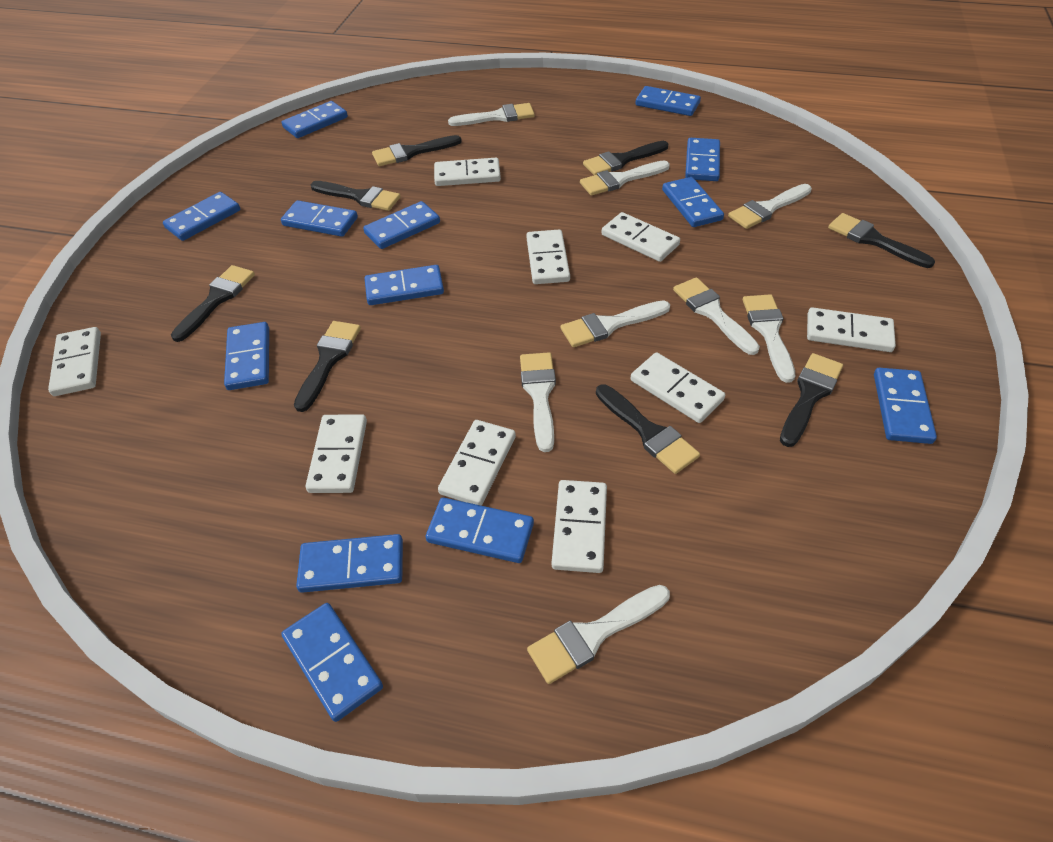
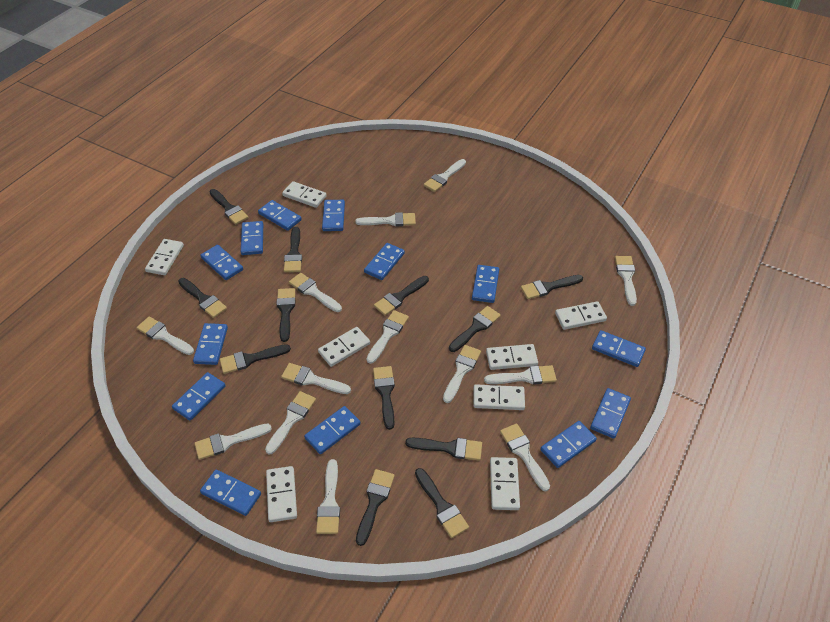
black brush: [171,265,255,342] [294,321,361,412] [310,181,400,211] [372,135,462,166] [583,141,668,175] [596,384,700,474] [780,353,843,447] [828,213,935,268] = 8 -> [178,278,227,318] [209,189,249,224] [220,344,291,374] [276,288,295,342] [284,227,302,272] [356,469,395,546] [373,366,395,430] [374,276,429,315] [405,438,482,461] [415,468,469,538] [449,306,501,352] [521,275,583,299] = 12
white brush: [448,103,535,126] [520,352,556,452] [527,585,670,684] [560,300,670,347] [580,161,670,196] [673,277,760,355] [728,184,812,229] [743,294,795,383] = 8 -> [137,316,194,355] [194,424,272,460] [265,391,316,455] [281,363,351,394] [289,273,342,312] [316,459,340,534] [355,212,416,227] [366,310,409,364] [424,159,466,192] [443,345,481,403] [484,365,557,385] [500,423,550,491] [615,256,637,306] = 13
white domino: [48,327,101,396] [306,414,367,493] [434,158,501,186] [438,420,516,506] [526,230,570,284] [552,480,607,573] [602,212,680,262] [631,352,725,423] [807,307,896,352] = 9 -> [145,239,184,275] [266,466,297,522] [282,181,327,208] [318,327,370,367] [473,384,525,410] [486,344,538,370] [490,457,520,510] [555,301,607,330] = 8

